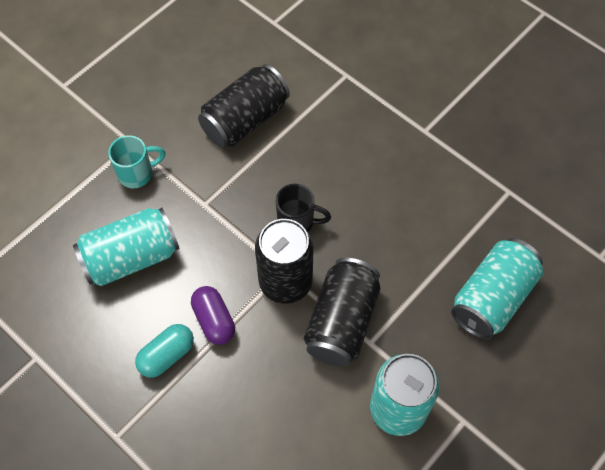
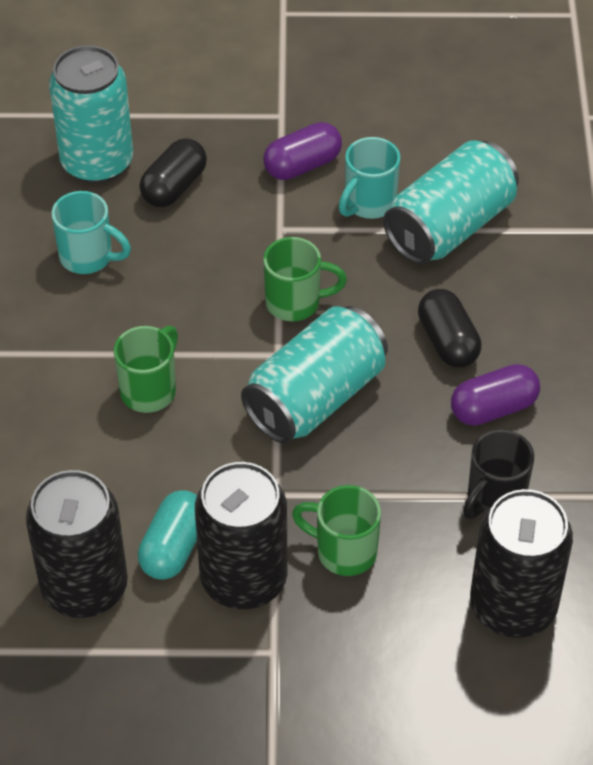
black capsule: none = 0 -> [139,138,207,207] [418,289,482,368] = 2
green mug: none = 0 -> [114,326,178,413] [263,237,347,321] [292,485,381,576] = 3
purple capsule: [191,286,235,345] = 1 -> [263,122,342,180] [451,364,540,426] = 2
turquoise mug: [108,135,165,188] = 1 -> [51,191,131,274] [339,137,400,219] = 2

